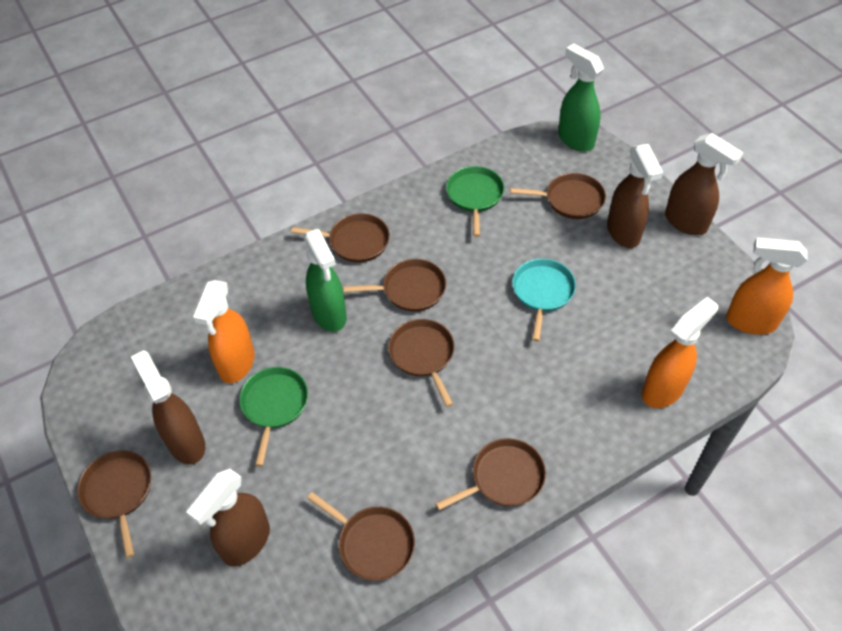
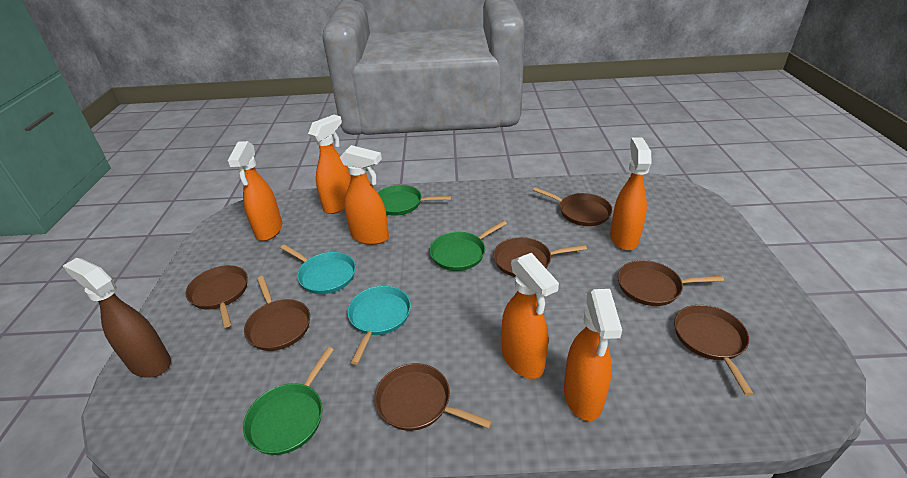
brown spray bottle: [131,350,205,465] [186,469,270,567] [607,144,663,248] [665,133,743,235] = 4 -> [63,258,171,378] = 1
green pan: [239,367,308,467] [446,166,504,237] = 2 -> [243,347,334,455] [377,185,452,216] [430,220,507,271] = 3
green spray bottle: [303,229,347,332] [558,43,604,152] = 2 -> none = 0
orange spray bottle: [193,280,255,383] [642,297,718,408] [726,238,807,334] = 3 -> [227,141,282,241] [308,115,351,214] [340,145,389,245] [502,253,559,379] [564,289,622,421] [610,138,651,251] = 6
turquoise pan: [512,259,576,341] = 1 -> [280,244,356,294] [347,286,411,365] = 2

